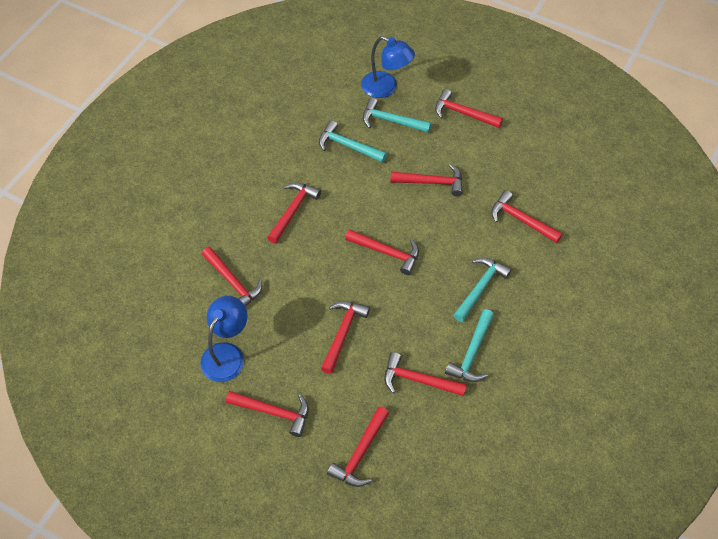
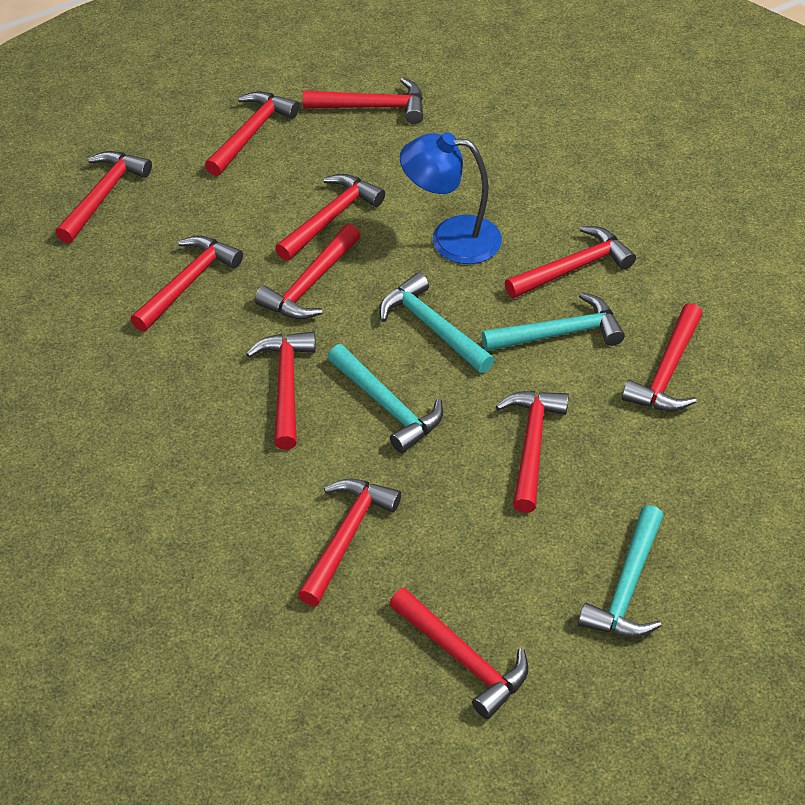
blue lamp: [200,296,248,382] [361,36,415,98] = 2 -> [400,132,502,264] = 1
red hammer: [202,247,262,307] [226,391,309,437] [267,182,321,244] [321,301,370,374] [327,406,389,487] [345,229,419,275] [384,352,467,396] [390,164,463,196] [435,89,503,128] [491,190,563,243] = 10 -> [55,151,152,243] [130,236,243,332] [205,92,299,176] [246,332,316,450] [255,224,361,320] [275,174,385,261] [298,479,401,606] [303,78,423,124] [389,588,528,719] [496,391,569,513] [505,226,636,298] [622,303,703,411] = 12

